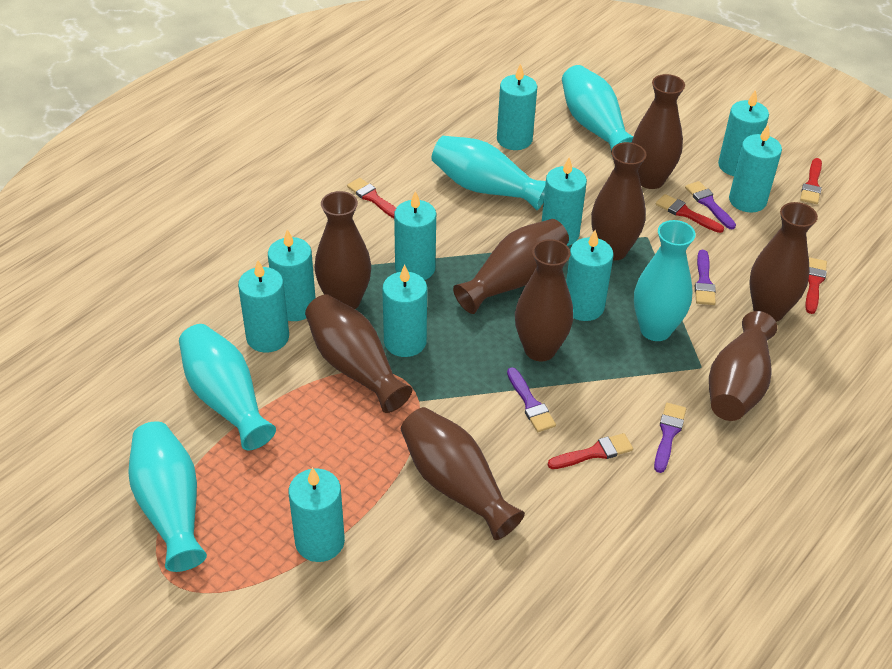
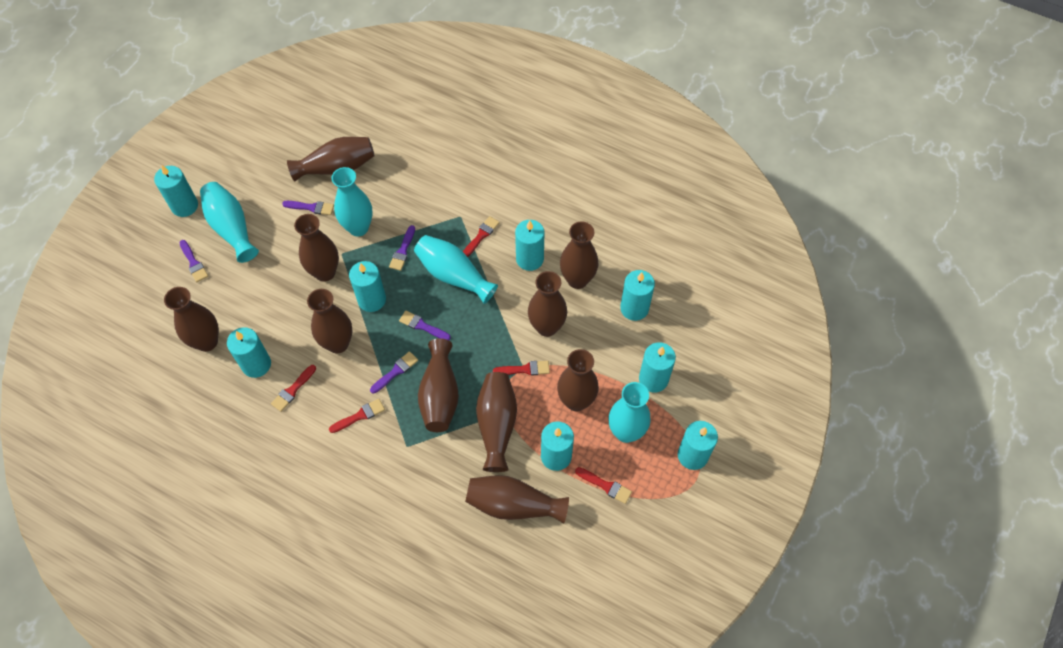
brown vase: [305,294,412,413] [315,191,371,309] [401,407,525,540] [453,219,569,314] [515,239,573,361] [591,142,647,261] [632,74,685,189] [709,311,777,421] [749,202,818,322] = 9 -> [164,287,219,352] [287,137,375,182] [294,214,339,282] [307,289,353,353] [418,338,459,432] [465,475,569,524] [476,372,517,472] [528,271,567,337] [557,349,599,411] [560,222,599,289] = 10
purple brush: [507,367,556,432] [654,403,686,473] [685,181,736,229] [695,250,716,305] = 4 -> [179,240,208,282] [282,201,334,215] [370,351,418,394] [389,225,415,271] [399,311,451,340] = 5
turquoise candle: [238,260,289,353] [268,229,316,321] [289,467,345,562] [382,264,427,357] [394,191,436,280] [497,63,537,150] [542,157,587,246] [566,230,614,321] [718,89,769,176] [729,125,782,213] = 10 -> [154,165,198,217] [227,327,271,378] [349,261,386,312] [515,220,544,271] [541,421,574,471] [620,270,655,321] [639,342,676,393] [677,421,718,470] = 8
turquoise vase: [128,421,207,572] [179,324,276,450] [432,136,546,210] [562,65,634,150] [634,220,696,341] = 5 -> [200,182,259,263] [331,167,373,236] [414,235,498,304] [608,382,650,443] = 4

